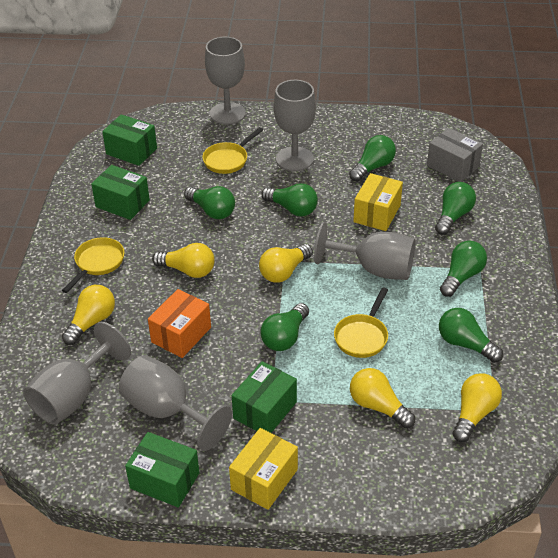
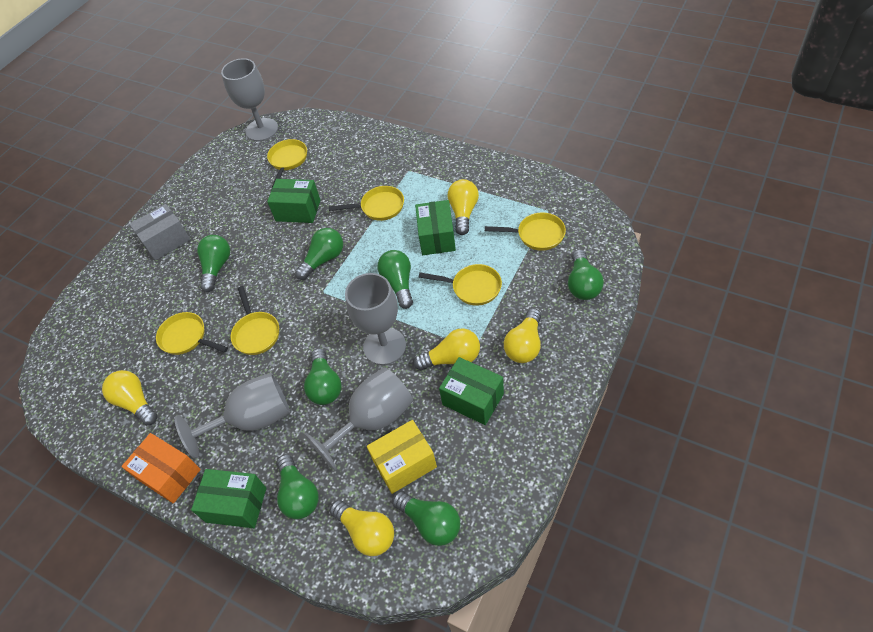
grey goblet: [23,322,131,425] [119,355,232,451] [205,37,246,125] [274,80,316,171] [314,222,416,280] = 5 -> [175,373,290,459] [221,58,278,141] [304,367,413,471] [345,273,406,365] = 4
yellow box: [229,428,298,510] [353,173,403,231] = 2 -> [367,420,437,494] = 1
yellow pan: [62,237,125,293] [202,127,263,174] [334,288,388,358] = 3 -> [156,312,228,355] [231,286,279,355] [267,139,307,187] [329,186,404,221] [419,264,502,306] [485,212,566,251] = 6

